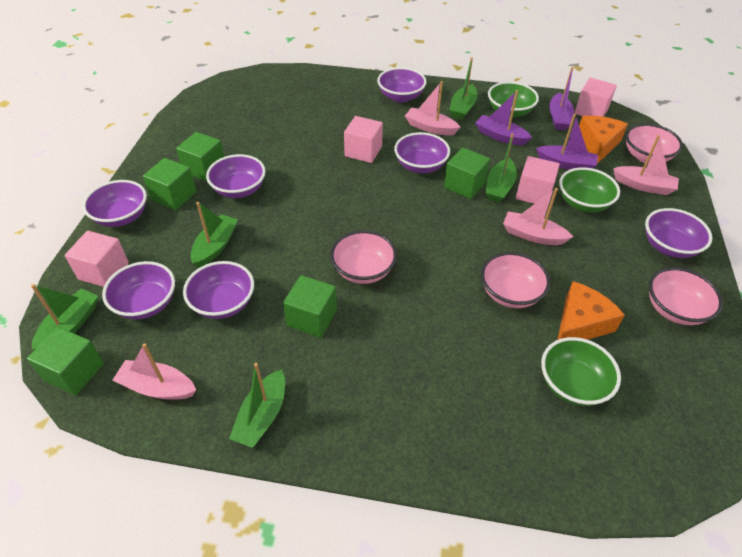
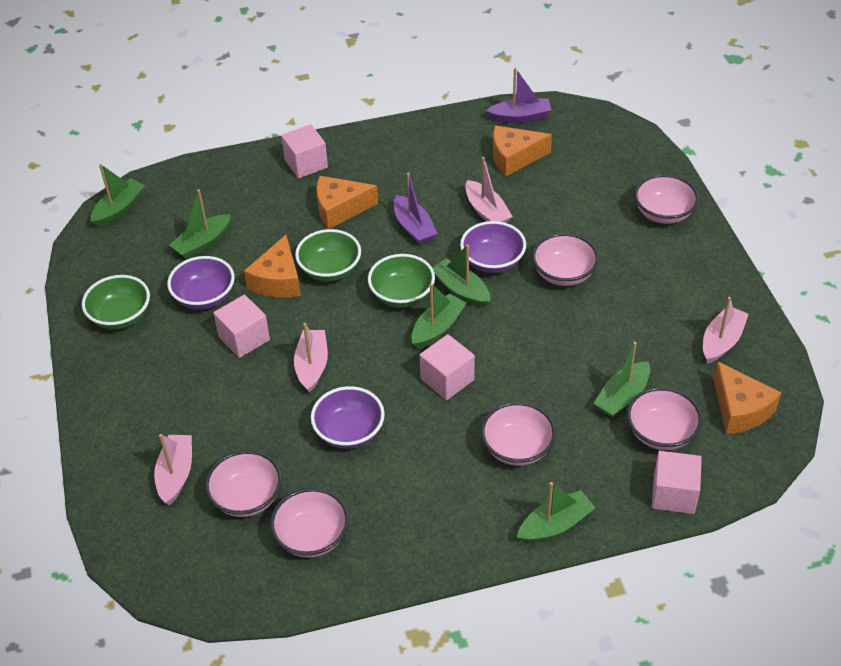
green boat: [31,284,98,350] [190,202,238,268] [229,363,285,448] [449,57,477,120] [486,134,517,202] = 5 -> [91,164,145,227] [169,189,231,259] [411,283,466,349] [433,244,490,308] [517,482,595,543] [594,342,650,417] = 6
green cube: [27,327,104,395] [143,158,196,210] [176,132,224,181] [283,275,337,338] [444,147,490,199] = 5 -> none = 0
orange cheese: [558,281,625,340] [579,116,628,164] = 2 -> [244,235,301,298] [316,176,378,229] [493,125,552,176] [713,361,781,434] = 4
pink bowl: [330,230,397,284] [481,252,550,308] [626,124,683,164] [649,267,723,325] = 4 -> [205,450,282,517] [270,488,349,558] [481,402,556,466] [532,233,599,286] [627,387,702,450] [634,174,699,224] = 6
purple boat: [476,90,532,145] [536,114,598,170] [549,67,574,130] = 3 -> [394,172,438,245] [486,68,552,123] = 2
purple bowl: [82,180,147,227] [102,261,175,319] [183,261,254,319] [206,154,266,198] [377,67,426,103] [394,132,450,173] [645,208,712,258] = 7 -> [167,256,235,310] [311,386,385,449] [460,221,526,273] = 3

